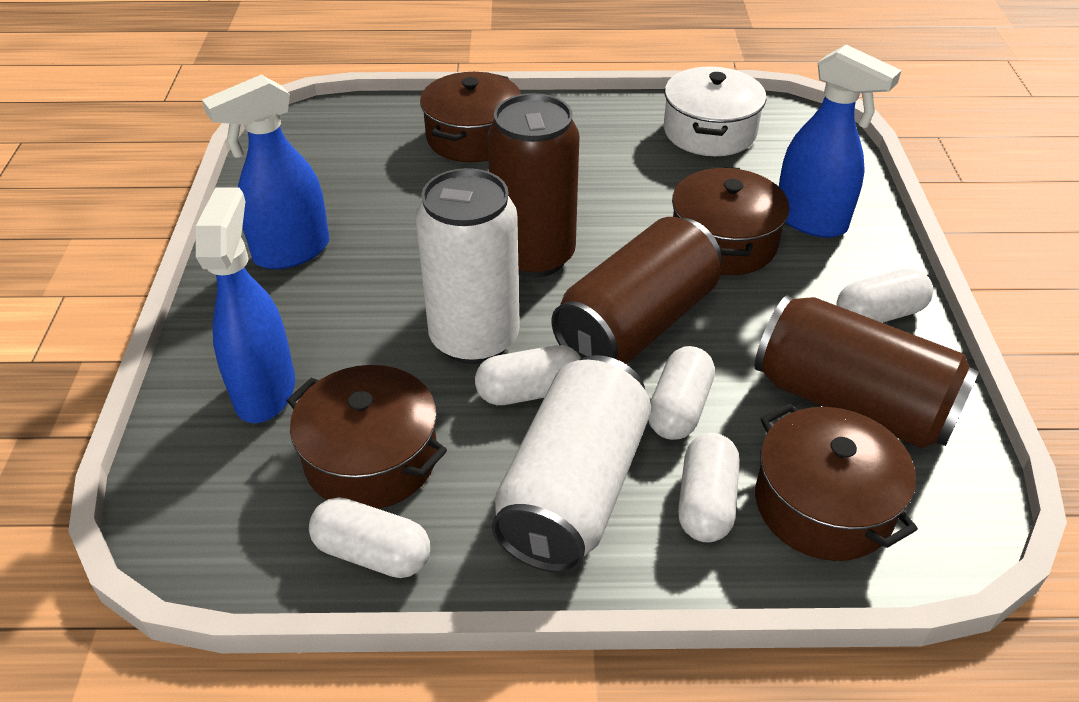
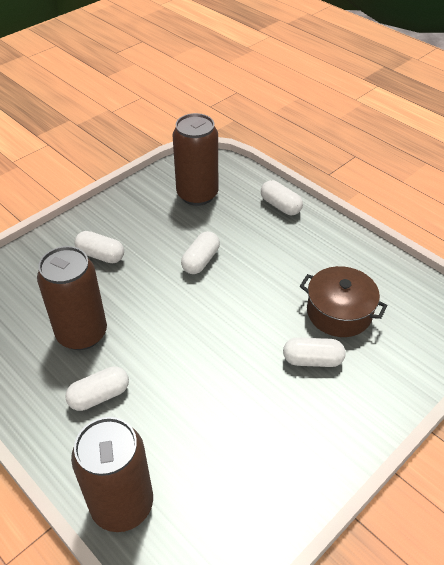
blue spray bottle: [196,187,295,423] [202,75,329,269] [779,45,902,238] = 3 -> none = 0
brown pot: [287,365,447,509] [420,72,521,162] [672,167,789,275] [755,404,918,561] = 4 -> [300,266,388,337] = 1
white can: [416,168,520,364] [492,355,651,573] = 2 -> none = 0
white pot: [664,66,767,156] = 1 -> none = 0

